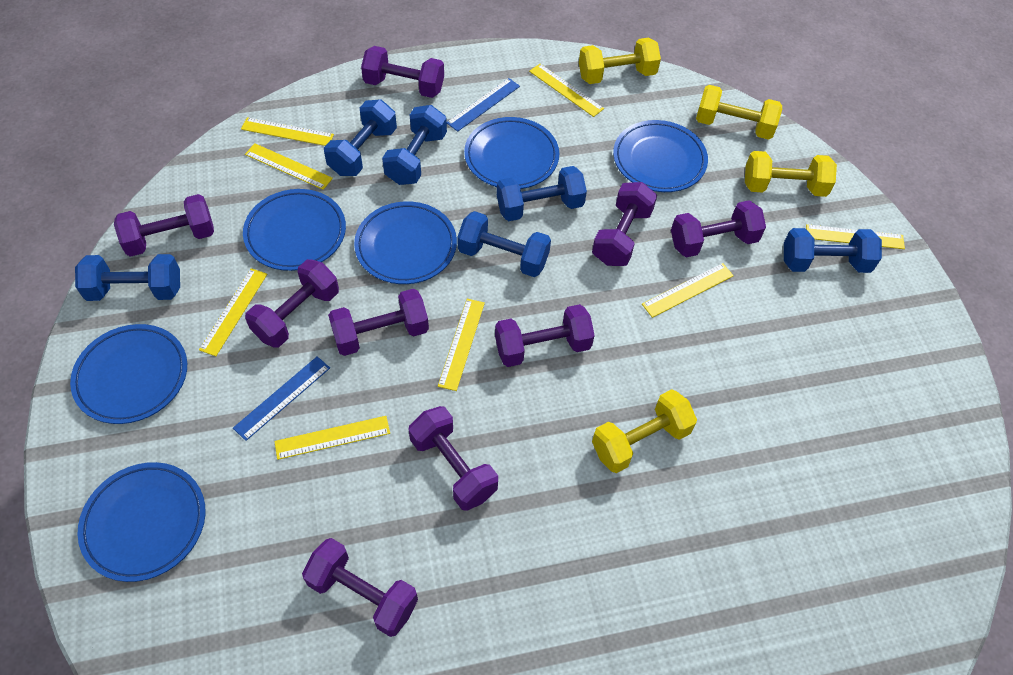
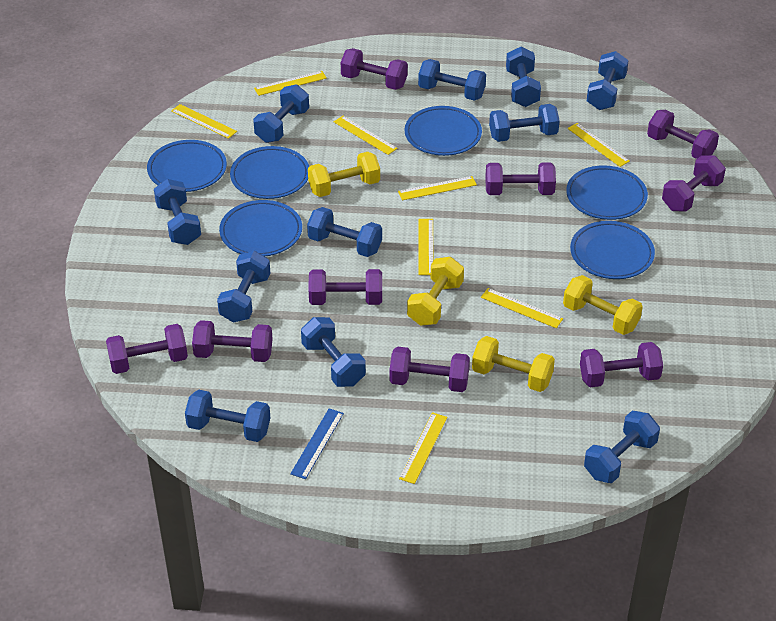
blue dumbbell: [75,254,180,301] [324,99,397,176] [382,105,447,185] [457,211,551,277] [497,166,587,221] [784,228,882,273] = 6 -> [154,179,201,245] [185,390,270,442] [217,251,271,323] [253,84,309,143] [301,317,366,387] [307,207,382,257] [418,59,486,101] [489,104,560,142] [506,47,541,107] [584,411,660,483] [587,51,629,110] = 11
blue ruler: [233,356,330,441] [447,78,520,132] = 2 -> [290,408,344,479] = 1

